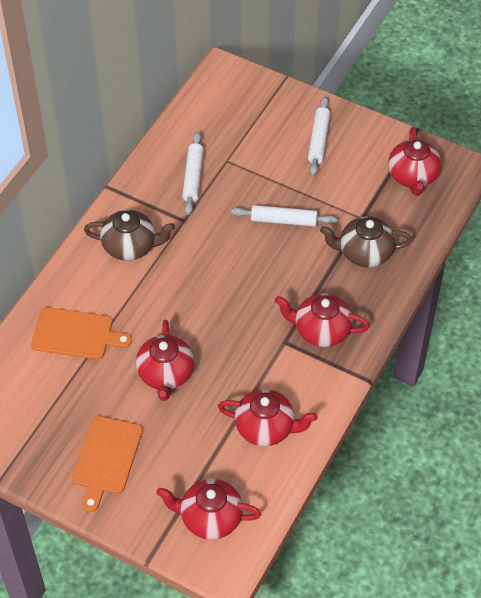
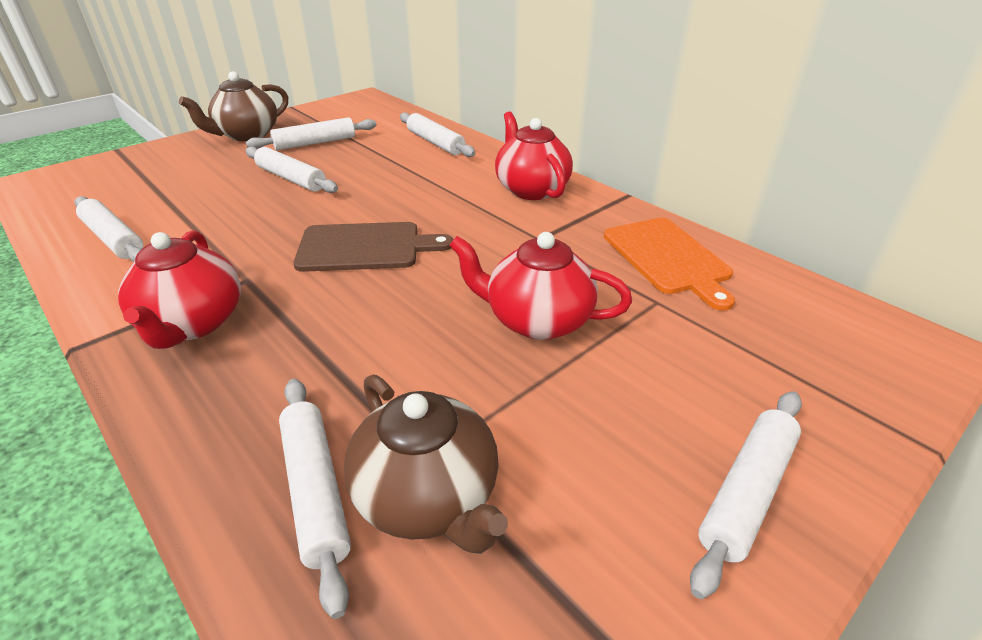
brown cutting board: none = 0 -> [293,222,453,272] = 1
orange cutting board: [31,307,132,359] [72,416,143,512] = 2 -> [604,218,735,311] = 1
red teapot: [136,320,194,401] [156,479,261,540] [218,389,318,446] [275,293,370,347] [388,127,441,196] = 5 -> [118,230,241,349] [449,232,632,340] [495,112,573,200] = 3
white rolling pin: [182,132,204,215] [231,205,337,227] [308,96,331,176] = 3 -> [74,196,143,262] [245,147,338,193] [246,117,377,150] [279,379,351,619] [400,112,475,157] [690,391,802,599] = 6

